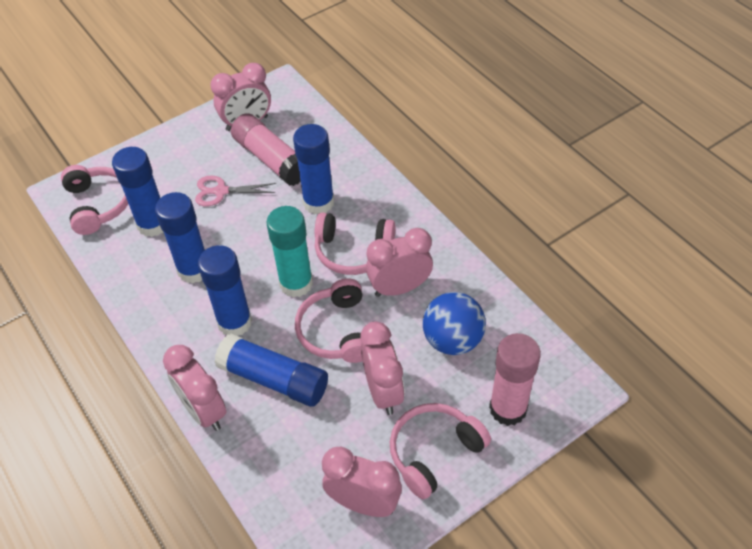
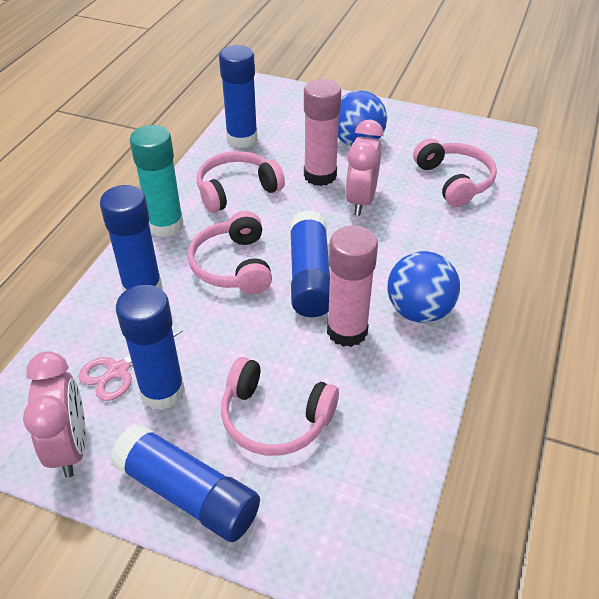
blue ball: [423,292,486,355] = 1 -> [338,90,387,146] [387,251,460,323] = 2
pink clock: [163,345,226,431] [210,63,271,131] [322,447,402,517] [361,321,405,415] [366,228,433,297] = 5 -> [23,351,86,478] [345,119,384,216] = 2

